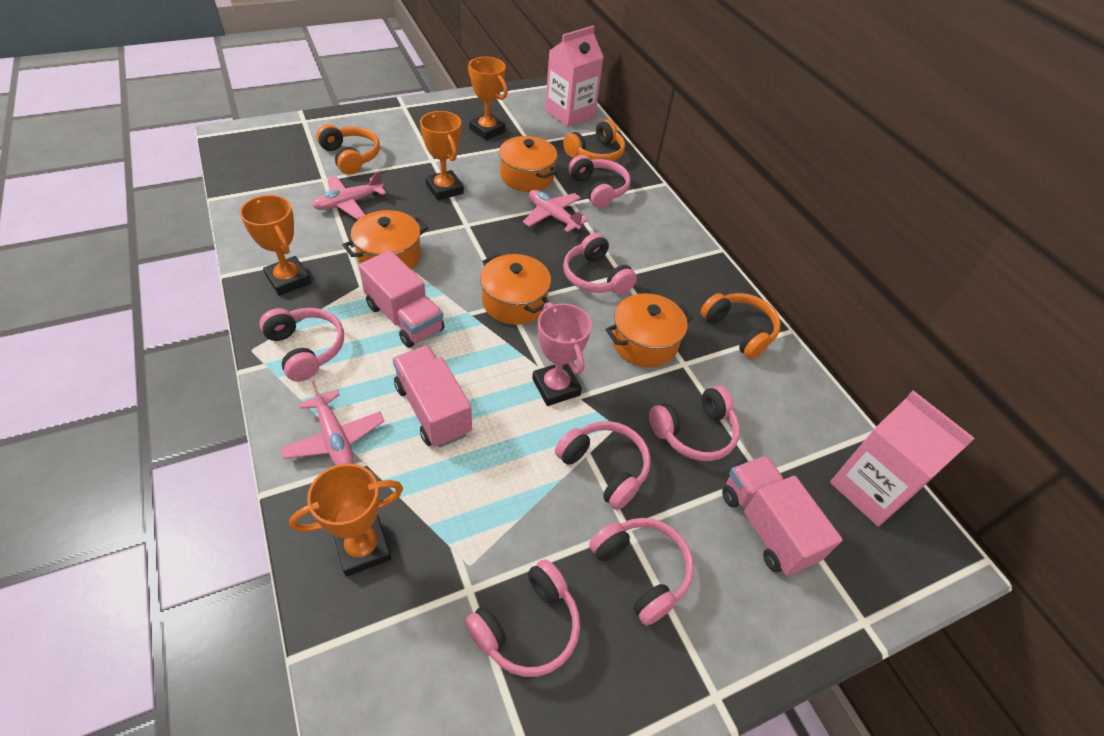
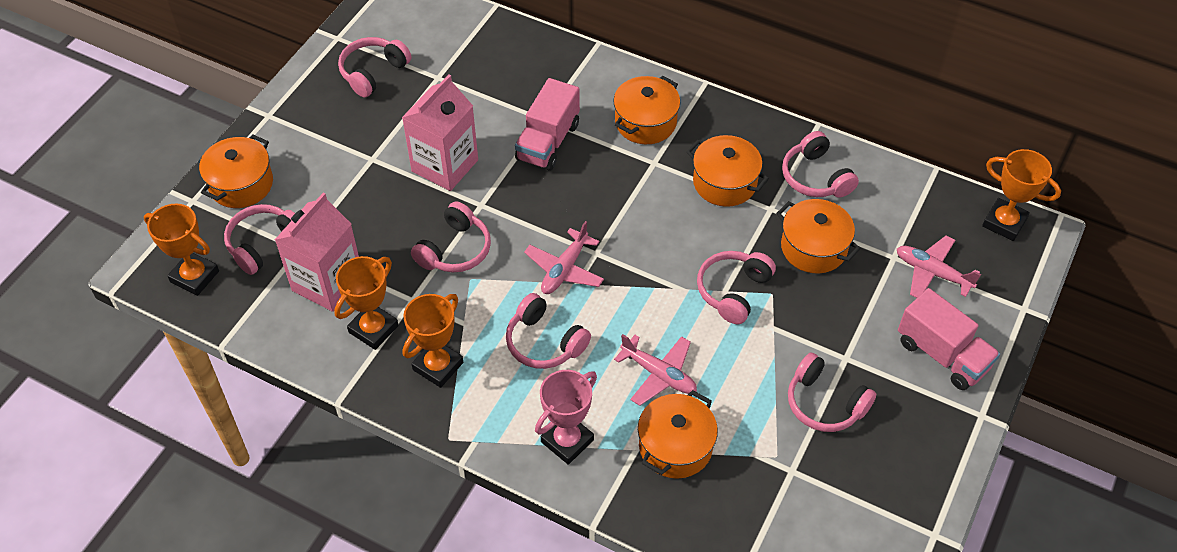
orange headphones: [316,124,380,175] [563,120,625,161] [700,293,781,359] = 3 -> none = 0
orange pot: [343,210,428,270] [480,253,551,325] [499,136,557,192] [606,293,693,368] = 4 -> [199,135,273,208] [613,76,680,144] [638,390,718,479] [686,135,769,207] [776,199,861,273] = 5
pink truck: [359,250,444,348] [392,346,472,448] [722,455,843,576] = 3 -> [515,78,580,171] [898,288,1000,390] = 2

